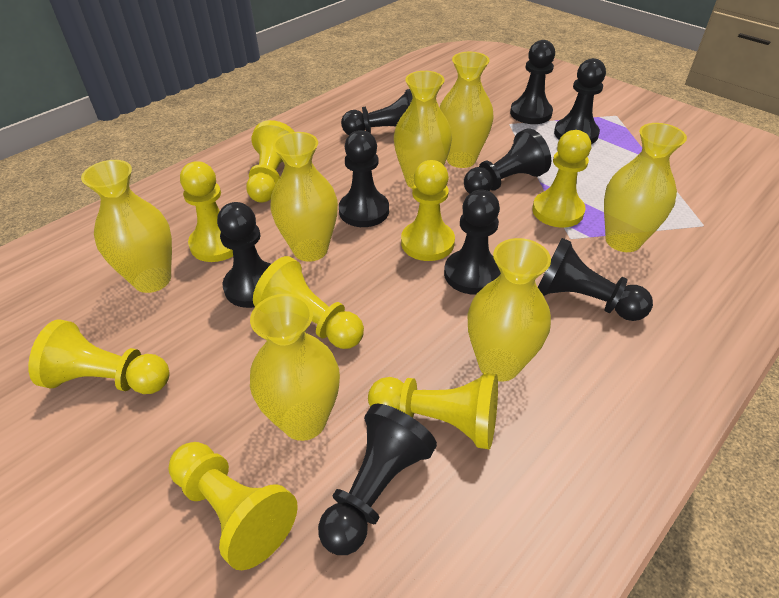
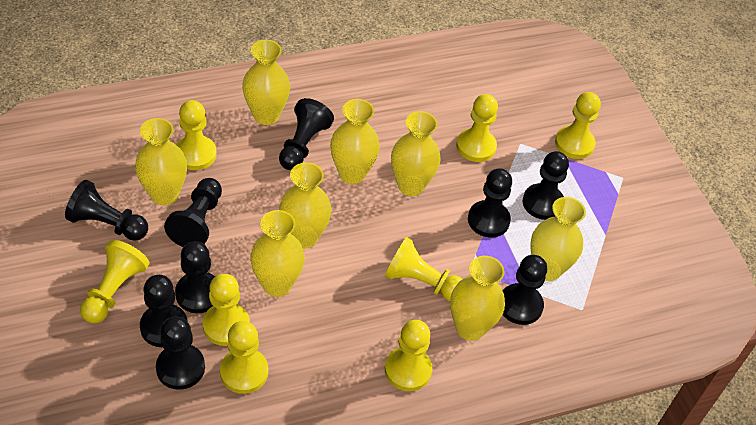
yellow vase: [81,160,172,293] [250,294,340,441] [270,132,338,262] [394,71,452,189] [440,52,494,168] [467,238,551,382] [604,123,687,252] = 7 -> [135,118,187,205] [242,40,290,125] [250,210,305,297] [279,162,331,249] [330,99,380,184] [391,111,440,196] [450,256,505,341] [530,197,586,281] = 8

